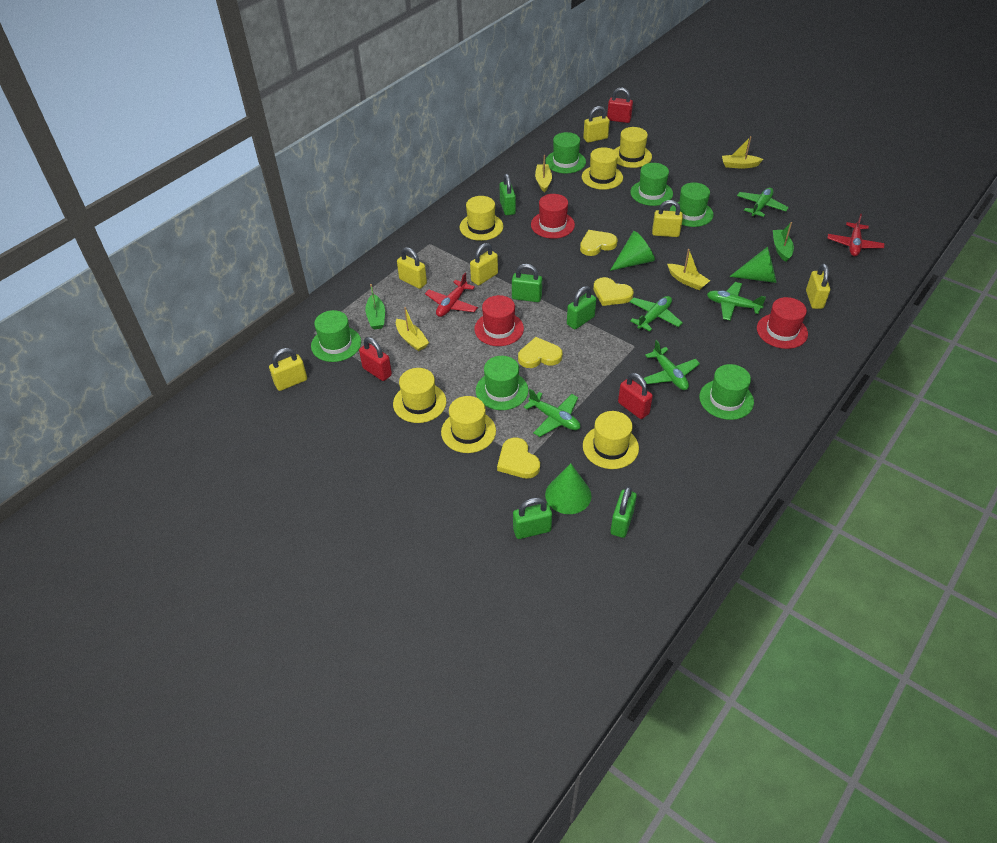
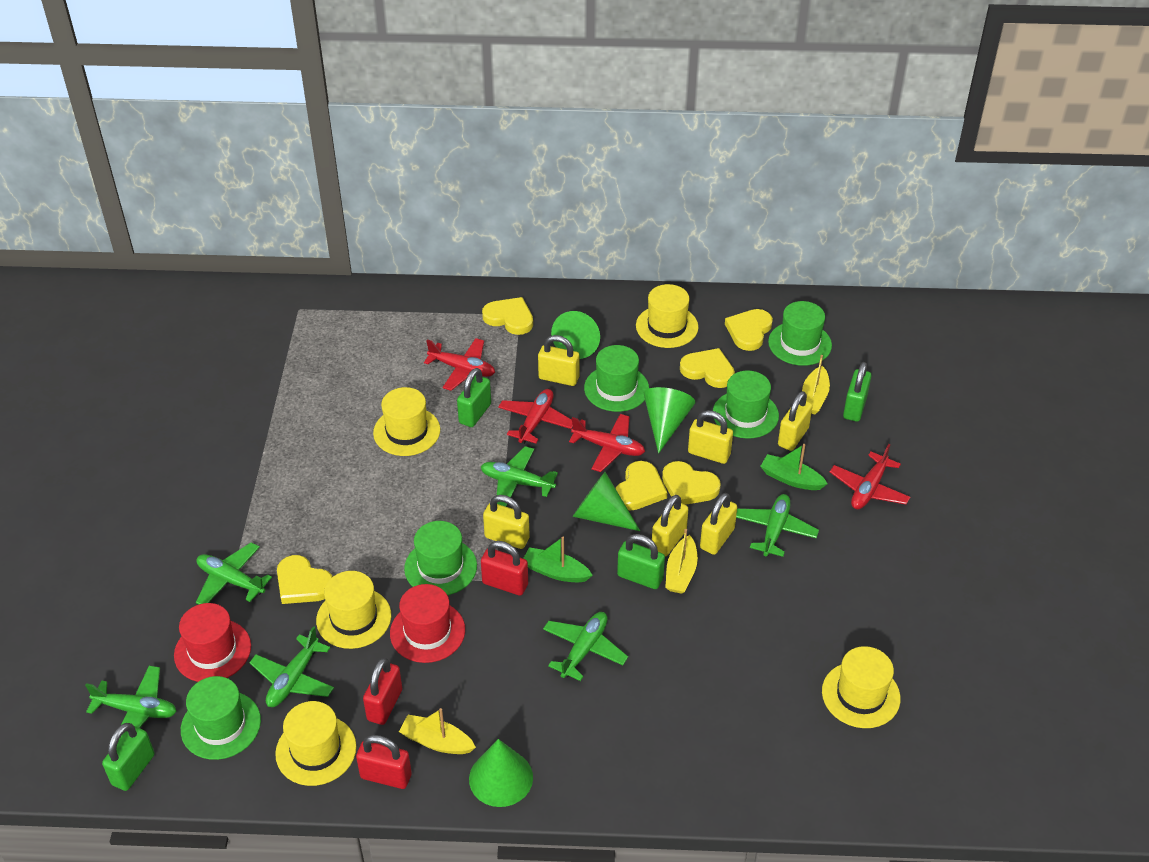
green cone: [545,463,592,514] [610,231,655,271] [729,246,777,283] = 3 -> [469,739,533,807] [551,311,600,359] [573,472,640,531] [644,387,695,454] = 4
green hat: [311,310,361,362] [476,356,528,410] [545,132,586,173] [630,163,673,206] [669,183,713,227] [699,364,754,420] = 6 -> [181,676,261,760] [404,521,477,595] [584,345,649,412] [713,371,779,439] [768,301,832,366] = 5
green padlock: [500,174,516,215] [512,264,542,302] [513,498,552,539] [567,286,596,330] [610,486,637,538] = 5 -> [102,723,155,791] [457,368,491,427] [617,534,665,589] [843,362,871,422] = 4
green plane: [524,389,580,437] [629,296,683,331] [644,340,700,390] [707,282,766,321] [737,187,789,218] = 5 -> [85,666,177,738] [196,542,272,604] [249,626,334,707] [481,446,558,507] [543,612,628,681] [736,494,819,557] = 6
red hat: [474,295,524,346] [531,194,575,239] [757,297,808,349] = 3 -> [174,603,251,682] [390,584,465,663] = 2
red plane: [425,273,478,317] [827,214,884,256] = 2 -> [424,338,495,391] [498,389,573,444] [569,414,645,472] [830,444,910,509] = 4
yellow boat: [396,307,429,351] [535,155,552,192] [667,249,710,290] [722,136,764,168] = 4 -> [399,708,476,754] [665,529,698,594] [802,355,830,414] = 3
yellow hat: [393,368,446,423] [441,396,496,453] [460,196,503,241] [582,147,623,190] [583,411,639,469] [614,127,652,168] = 6 -> [275,701,356,786] [316,571,391,649] [373,387,440,456] [636,284,698,348] [822,646,901,728] = 5
yellow heart: [497,437,540,479] [518,337,562,368] [580,230,618,256] [593,277,634,306] = 4 -> [277,555,332,604] [482,297,533,335] [615,461,667,511] [662,461,721,505] [680,348,735,388] [725,309,773,351] = 6

